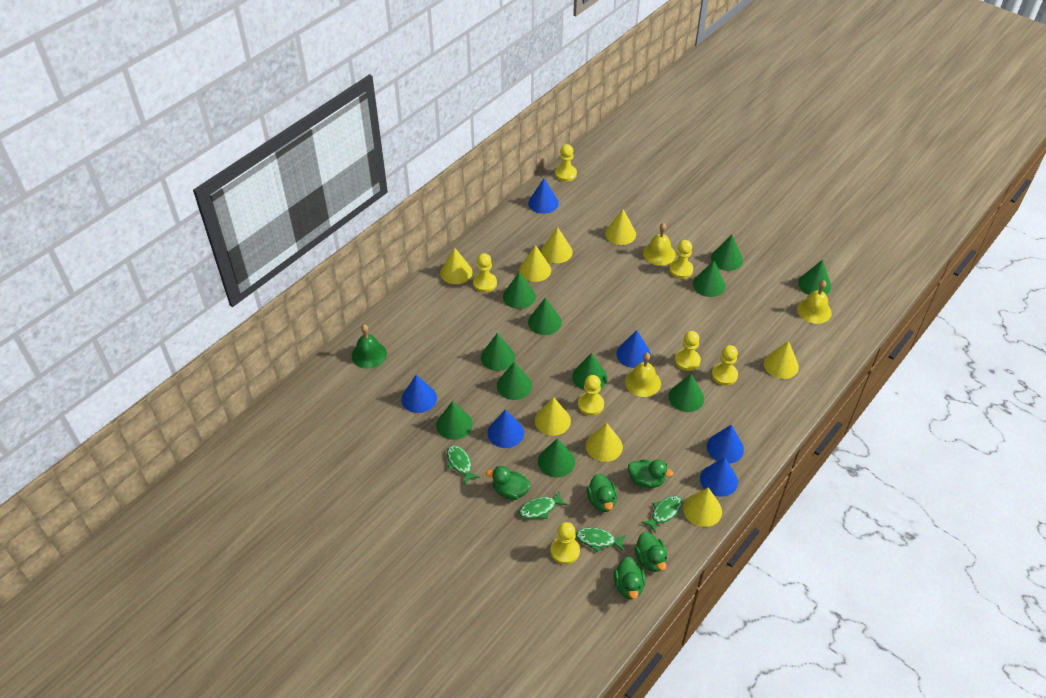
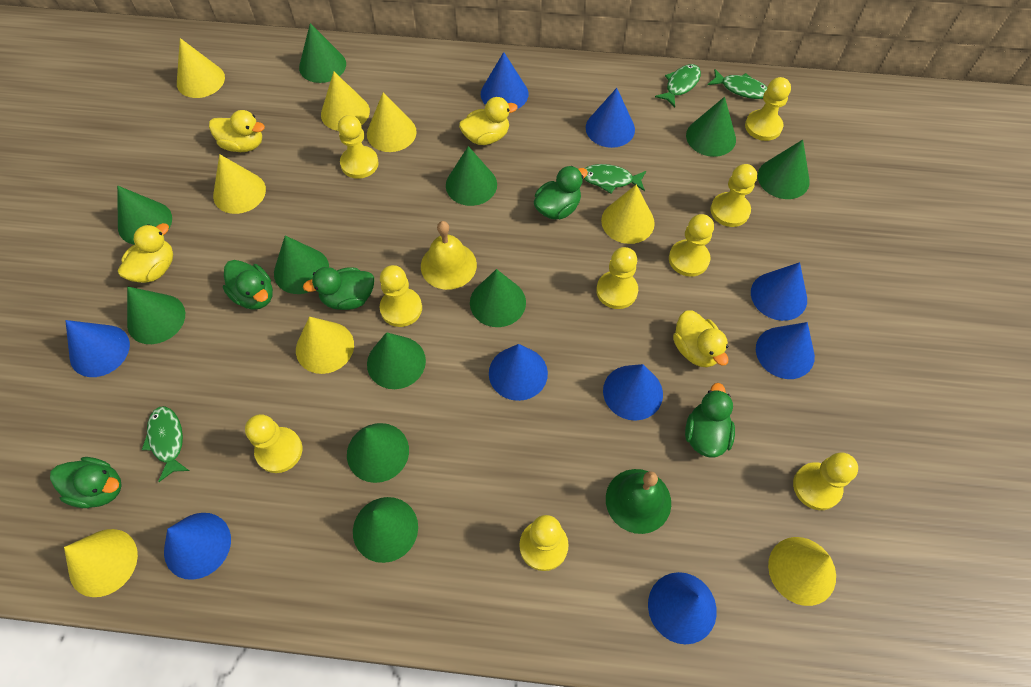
blue cone: [401,375,437,413] [488,409,524,448] [528,179,559,214] [616,330,651,368] [700,457,738,497] [707,425,744,464] = 6 -> [65,320,130,377] [164,513,231,580] [481,52,528,109] [489,344,548,401] [586,88,635,148] [603,364,663,421] [648,572,717,644] [751,262,807,321] [756,322,815,379] = 9
yellow bell: [625,352,661,397] [643,223,675,266] [797,280,832,324] = 3 -> [421,221,477,290] = 1
yellow duck: none = 0 -> [118,223,173,283] [209,110,265,152] [459,97,518,145] [673,310,729,367] = 4
yellow pawn: [473,253,497,292] [551,522,580,564] [555,144,577,182] [578,375,604,416] [669,240,693,279] [675,331,701,371] [712,345,738,386] = 7 -> [245,414,302,473] [338,115,379,179] [380,265,422,327] [519,515,569,571] [596,247,638,309] [669,214,714,277] [710,164,757,227] [745,77,791,141] [793,453,858,510] = 9

